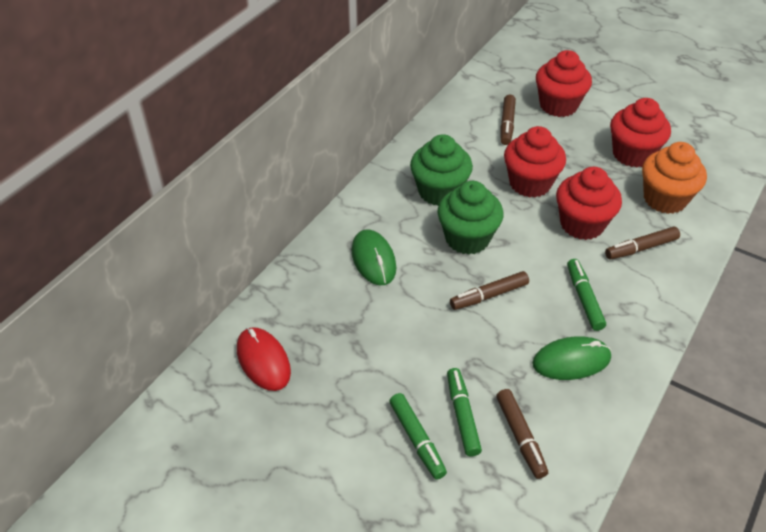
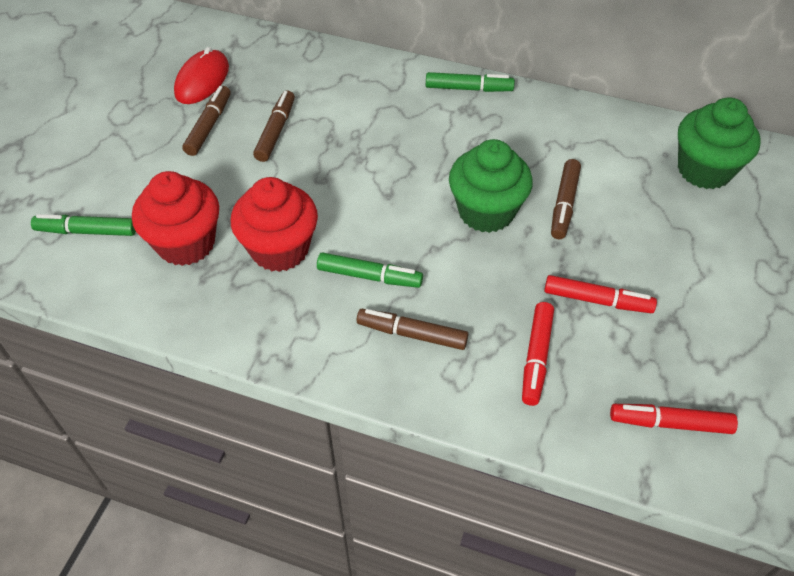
green mouse: [352,229,396,285] [532,336,611,380] = 2 -> none = 0
orange cupcake: [642,142,707,214] = 1 -> none = 0
red cupcake: [504,126,566,197] [536,50,592,117] [556,167,622,240] [610,98,671,167] = 4 -> [132,171,219,266] [231,177,318,272] = 2
red marker: none = 0 -> [522,302,554,406] [544,275,657,313] [610,404,738,434] = 3

